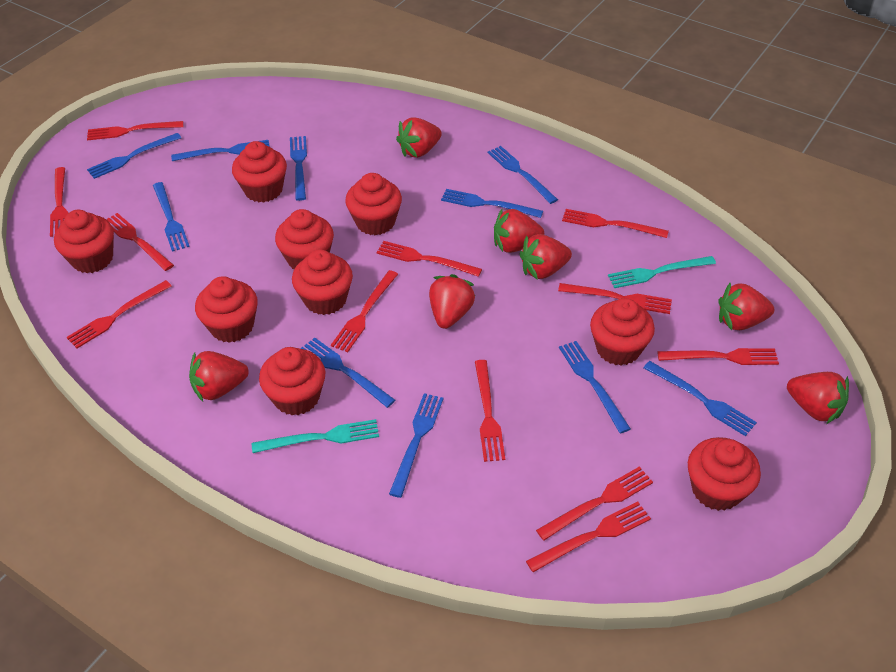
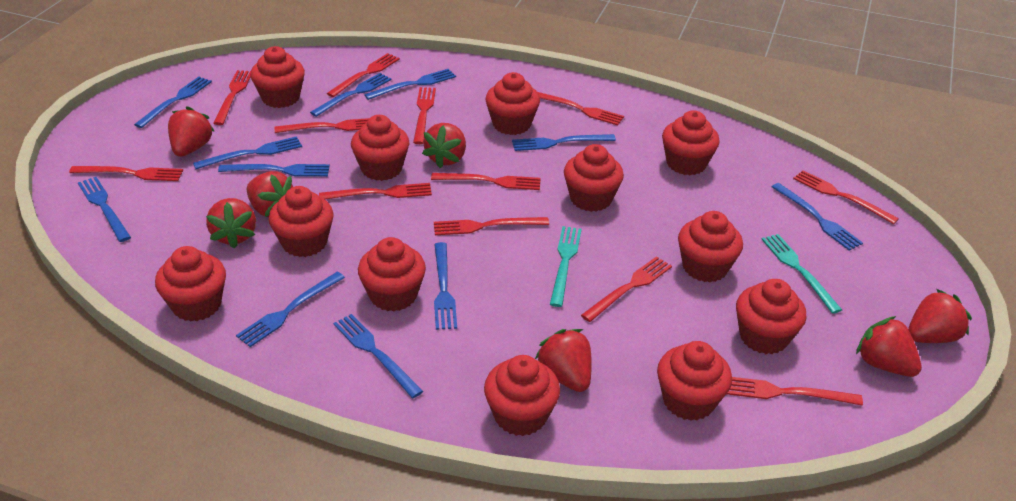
blue fork: [87,133,181,179] [153,182,190,252] [171,140,270,161] [290,136,307,201] [300,337,395,408] [389,393,443,498] [441,189,543,218] [488,146,558,204] [559,341,631,433] [644,361,757,436] = 10 -> [78,177,131,242] [134,77,212,128] [193,136,302,169] [218,164,330,177] [236,272,345,347] [310,73,391,117] [333,314,423,398] [364,69,456,100] [434,242,457,330] [512,134,616,151] [772,183,863,250] = 11
red cupcake: [54,210,114,273] [195,276,258,343] [232,141,287,203] [259,347,325,415] [275,209,334,269] [292,250,353,315] [345,173,402,235] [590,298,655,366] [688,437,761,511] = 9 -> [155,246,226,322] [250,46,305,108] [269,186,334,257] [351,115,409,181] [358,237,426,312] [484,355,560,436] [485,72,540,135] [564,144,624,212] [657,341,732,421] [662,110,720,175] [678,211,743,282] [736,279,807,354] = 12

